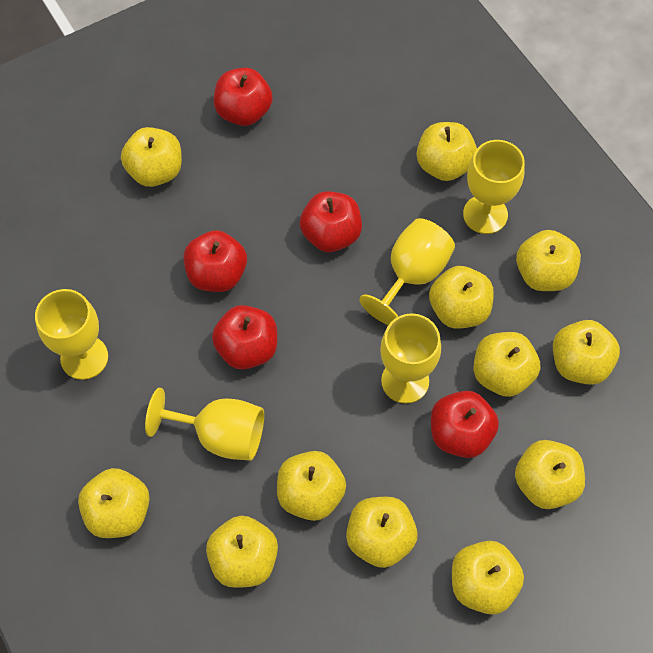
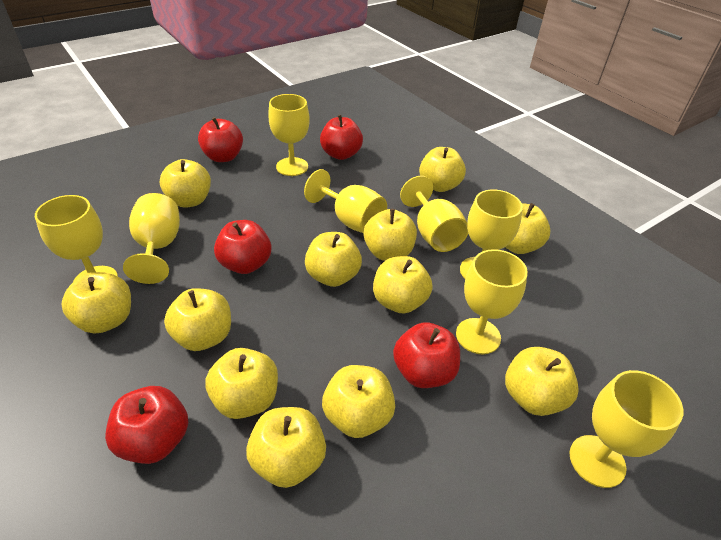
yellow goblet: [35,289,108,380] [145,388,264,461] [359,218,455,325] [380,313,441,404] [463,140,525,234] = 5 -> [35,195,118,282] [123,193,180,284] [268,94,310,176] [304,169,387,233] [400,176,468,252] [456,249,528,354] [460,189,523,278] [570,370,683,488] = 8

